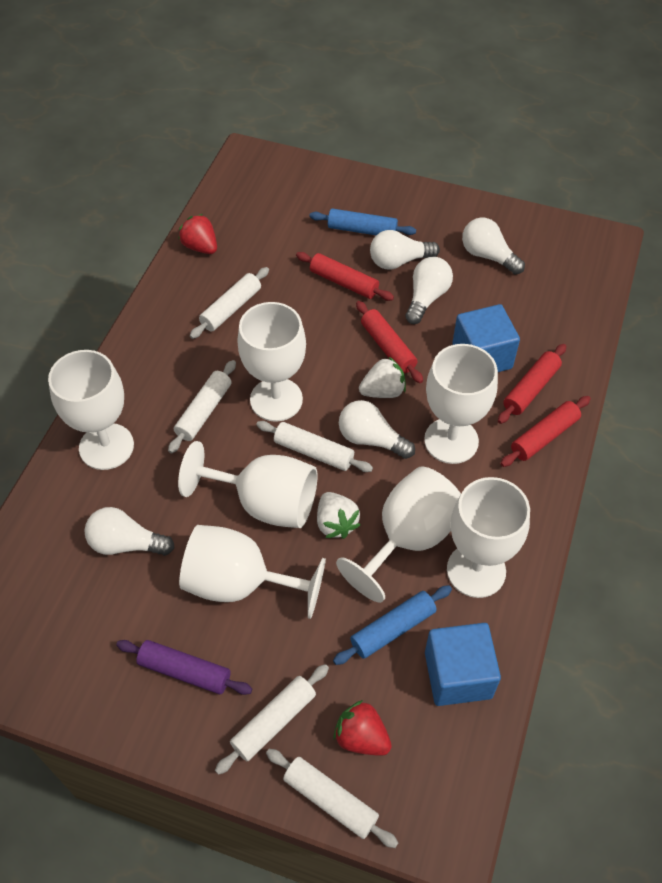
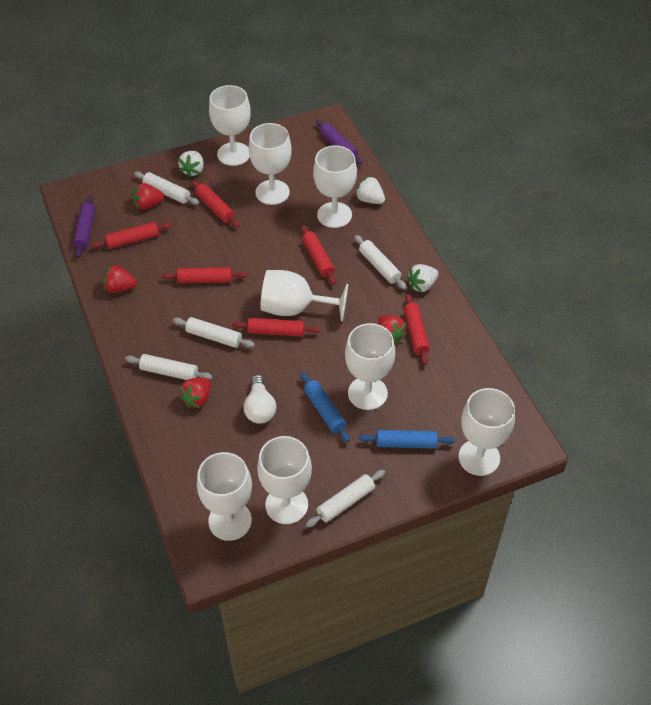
blue cube: [425,623,501,706] [452,304,520,372] = 2 -> none = 0
purple rolling pin: [116,640,252,695] = 1 -> [73,196,95,258] [316,120,363,165] = 2
red rolling pin: [296,252,394,301] [356,301,423,383] [498,344,566,424] [500,396,591,467] = 4 -> [91,222,172,249] [162,267,247,283] [191,180,239,227] [232,318,320,337] [301,225,336,285] [403,294,430,365] = 6
red strawberry: [178,214,217,254] [333,700,392,756] = 2 -> [103,265,137,293] [133,183,165,210] [179,378,211,408] [378,315,407,344] = 4
white goblet: [48,350,134,470] [178,441,317,528] [179,525,326,619] [237,302,306,422] [336,467,461,603] [424,344,498,464] [447,477,530,598] = 7 -> [197,452,252,541] [209,85,251,166] [249,123,292,205] [257,436,312,524] [260,270,348,322] [313,145,357,228] [345,323,395,410] [459,388,515,476] = 8
white light bulb: [84,507,175,556] [339,400,415,459] [370,230,440,270] [405,257,453,324] [462,217,525,275] = 5 -> [243,375,276,424] = 1
white strawberry: [317,492,361,539] [359,357,406,398] = 2 -> [178,151,204,177] [355,176,385,204] [407,264,439,292] = 3

